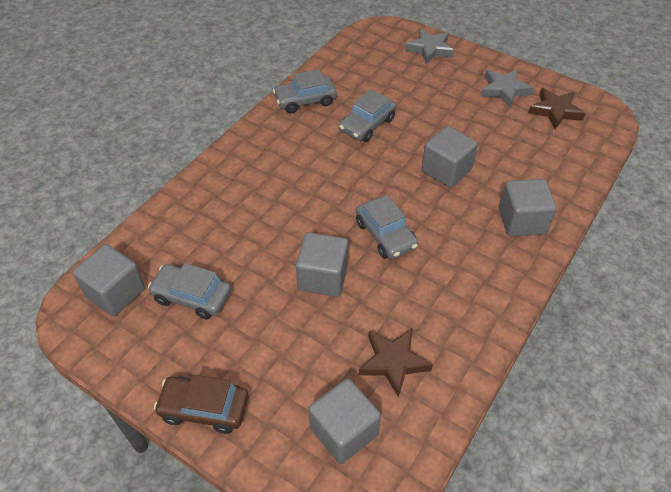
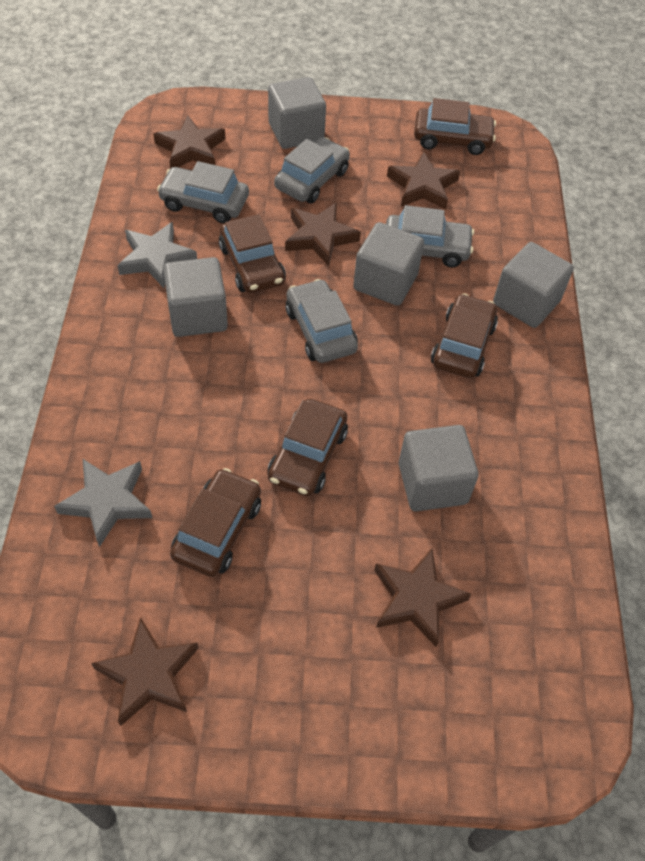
brown car: [154,374,249,434] = 1 -> [170,468,261,577] [219,214,286,293] [268,399,348,496] [414,98,496,155] [431,293,498,378] = 5
brown star: [359,328,433,397] [528,88,586,129] = 2 -> [91,617,199,726] [153,115,226,169] [285,203,361,266] [374,548,471,647] [387,152,460,209] = 5

